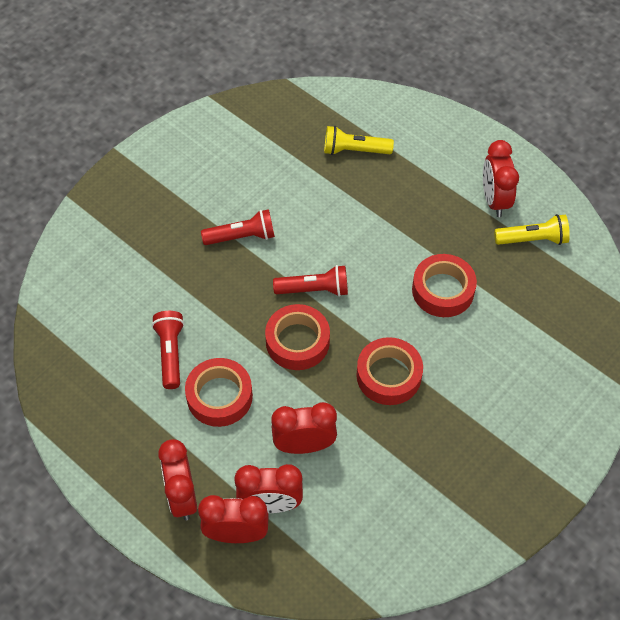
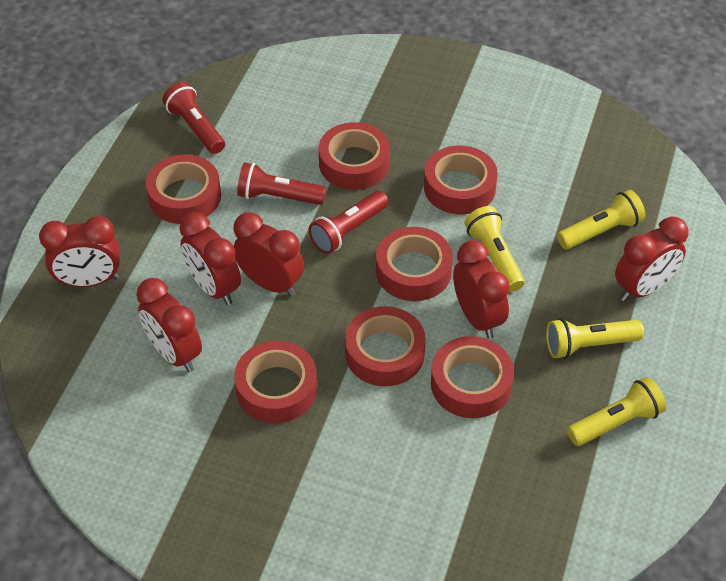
red clock: [158,439,197,520] [198,495,269,543] [234,464,303,513] [271,402,337,454] [483,140,519,217] = 5 -> [39,216,120,287] [136,278,202,372] [179,212,241,305] [233,212,304,296] [453,240,510,339] [615,217,688,301] = 6
red tape: [185,358,253,427] [265,304,330,370] [356,337,423,405] [412,254,477,317] = 4 -> [146,154,221,224] [234,341,317,423] [319,122,390,190] [345,306,426,386] [376,227,453,301] [424,146,498,214] [431,336,514,418] = 7
yellow flashlight: [324,126,394,155] [494,214,570,245] = 2 -> [464,206,525,292] [546,318,644,359] [557,190,646,250] [567,377,666,446] = 4

